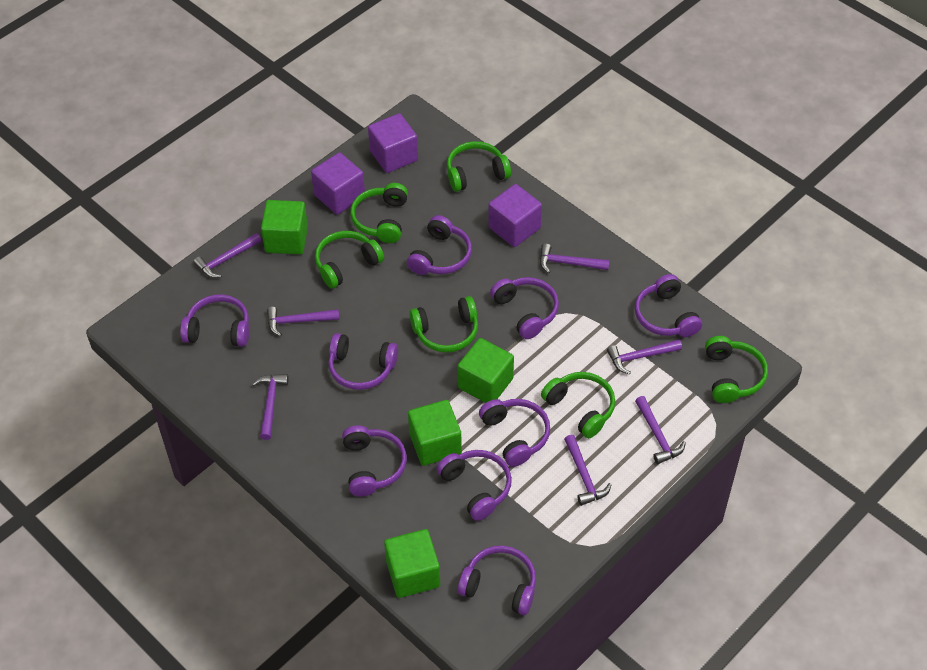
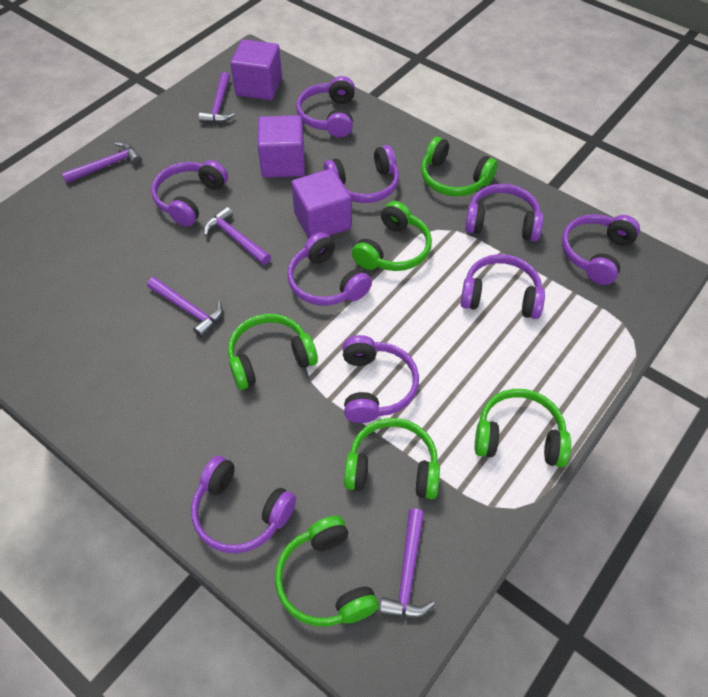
green cube: [261,200,308,254] [384,529,440,598] [408,400,462,466] [458,338,514,403] = 4 -> none = 0
purple hammer: [193,233,262,278] [252,374,289,440] [267,307,339,336] [540,243,610,273] [564,435,612,506] [607,339,682,374] [635,396,686,464] = 7 -> [61,142,142,184] [147,277,223,338] [199,72,235,123] [204,206,271,265] [379,508,435,618] = 5

